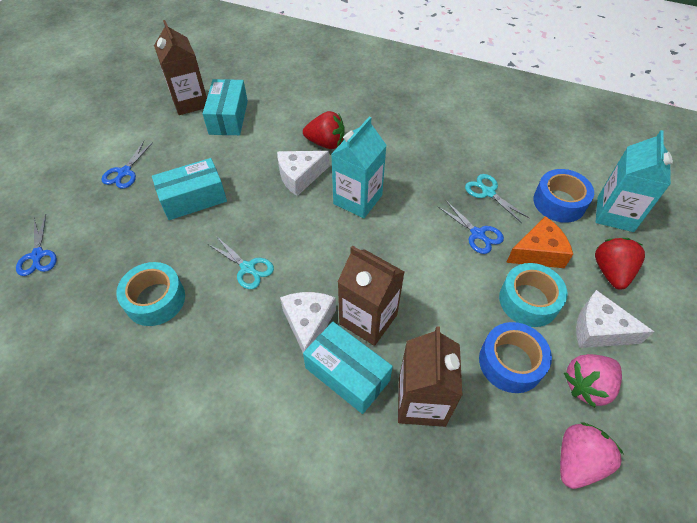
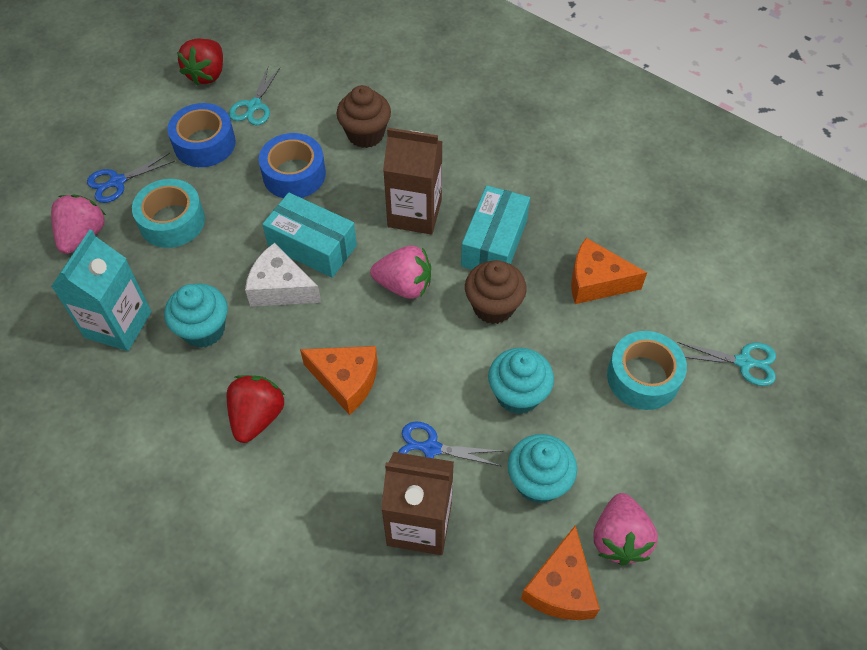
blue scissors: [16,215,57,276] [101,141,153,189] [438,201,504,254] = 3 -> [87,153,175,203] [398,421,502,466] = 2
brown carton: [154,20,207,115] [338,246,404,346] [398,326,463,427] = 3 -> [381,452,454,555] [383,128,443,234] = 2
brown cupcake: none = 0 -> [336,85,391,148] [465,260,527,324] = 2
orange cheese: [506,216,573,268] = 1 -> [300,346,378,415] [521,526,600,620] [571,238,647,304] = 3
pink strawberry: [560,423,624,489] [564,354,622,408] = 2 -> [51,195,106,254] [370,245,431,299] [593,493,658,566] = 3
turquoise box: [152,158,227,220] [203,79,248,135] [303,322,393,414] = 3 -> [262,193,357,278] [461,185,530,269] = 2
turquoise carton: [331,117,387,218] [596,130,673,232] = 2 -> [51,229,151,351] = 1
turquoise cupcake: none = 0 -> [164,284,228,348] [488,348,554,414] [508,434,577,503] = 3
white cheese: [277,151,330,196] [280,292,336,352] [576,290,654,348] = 3 -> [245,243,321,307] = 1

